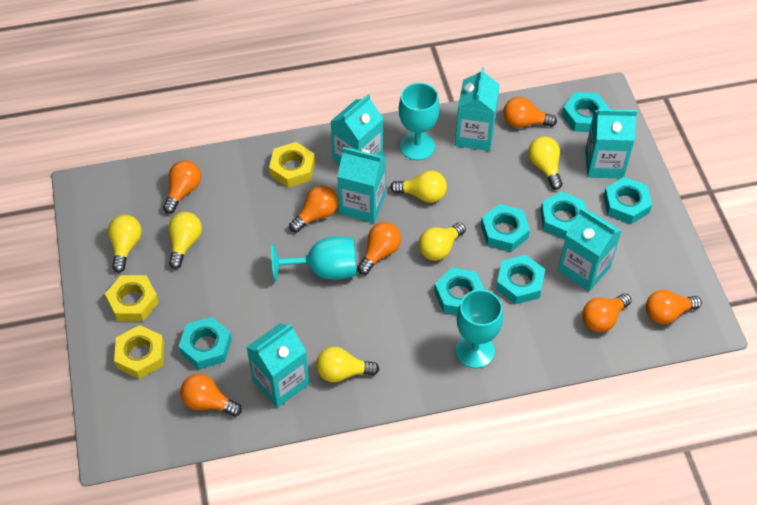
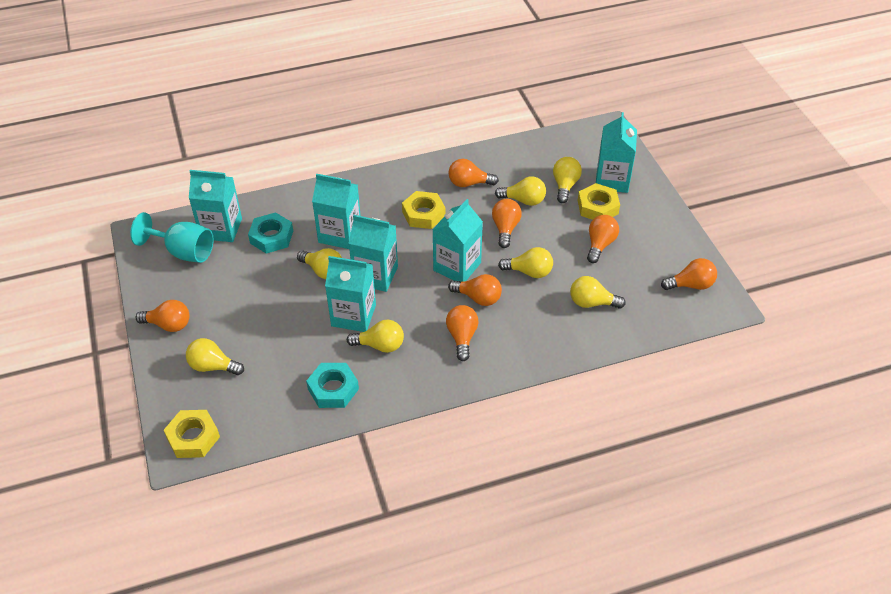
turquoise goblet: [271,237,356,281] [399,83,440,160] [455,290,503,368] = 3 -> [130,212,214,263] = 1
turquoise nut: [178,317,232,369] [434,267,485,315] [481,204,530,252] [496,255,545,304] [541,192,586,239] [562,92,610,132] [603,177,652,224] = 7 -> [248,212,293,254] [306,363,359,408] = 2
yellow light bulb: [108,215,142,273] [168,212,202,269] [316,347,379,383] [390,170,447,203] [418,223,466,261] [528,136,562,190] = 6 -> [186,338,244,375] [297,248,342,279] [347,320,404,353] [495,177,546,206] [498,247,553,278] [553,157,582,203] [570,276,626,309] = 7

